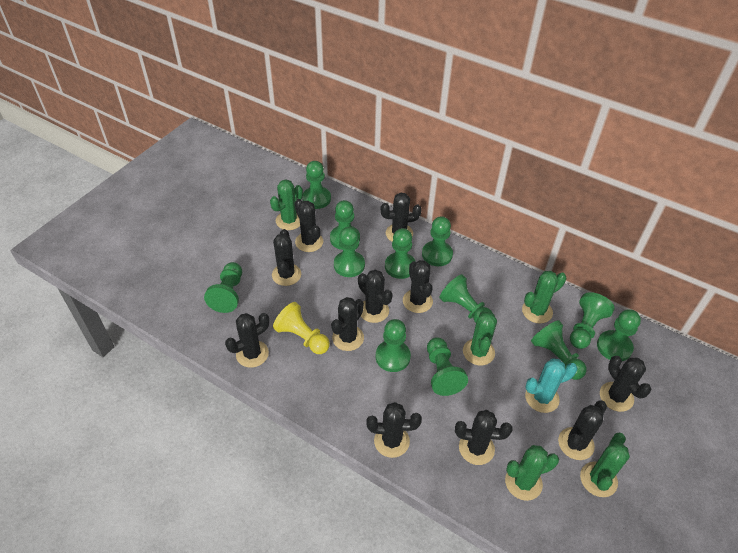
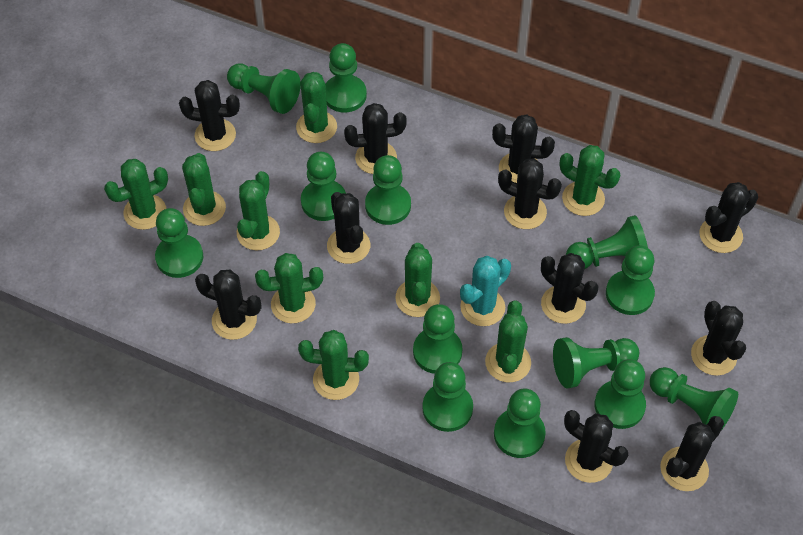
green cactus: [270,179,303,230] [463,310,497,365] [505,445,559,501] [522,271,567,324] [580,433,630,497] = 5 -> [104,159,168,230] [182,153,226,226] [237,171,280,251] [255,253,323,323] [296,72,337,143] [298,330,369,400] [395,243,440,317] [485,300,531,382] [560,145,620,216] = 9
green pawn: [204,262,242,313] [302,161,331,209] [330,200,360,250] [334,227,365,277] [376,319,411,372] [385,228,415,279] [422,216,453,266] [427,337,468,396] [439,274,492,323] [531,320,587,380] [570,292,615,349] [597,309,641,361] = 12 -> [155,208,203,278] [227,64,301,114] [301,152,346,221] [325,43,367,113] [365,155,411,225] [413,304,463,374] [422,362,473,432] [494,389,546,458] [553,337,639,388] [566,215,648,269] [594,359,646,429] [606,245,655,315] [650,367,738,431] = 13
yellow pawn: [273,302,330,354] = 1 -> none = 0

